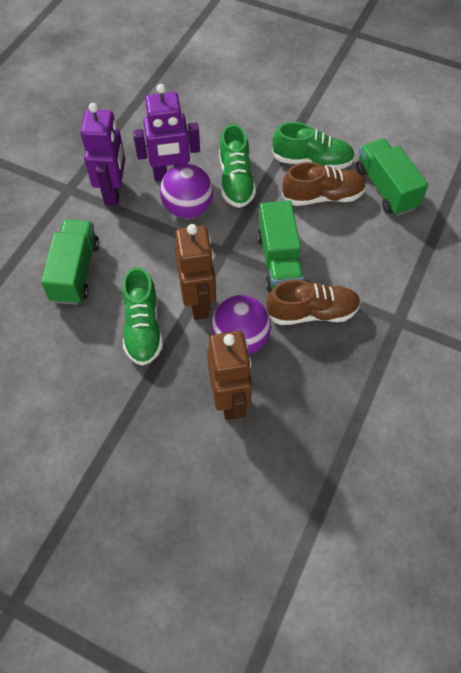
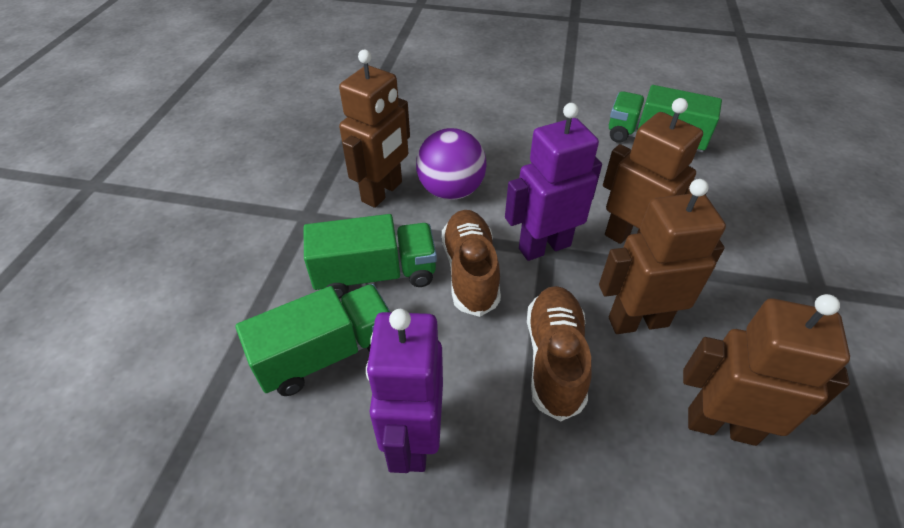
brown robot: [175,224,216,320] [207,331,252,420] = 2 -> [339,50,410,208] [599,179,726,334] [603,98,706,244] [683,294,850,446] = 4
green shoe: [122,267,163,366] [219,124,256,208] [272,122,355,170] = 3 -> none = 0
purple ball: [160,164,213,219] [211,295,271,354] = 2 -> [416,128,487,200] = 1

